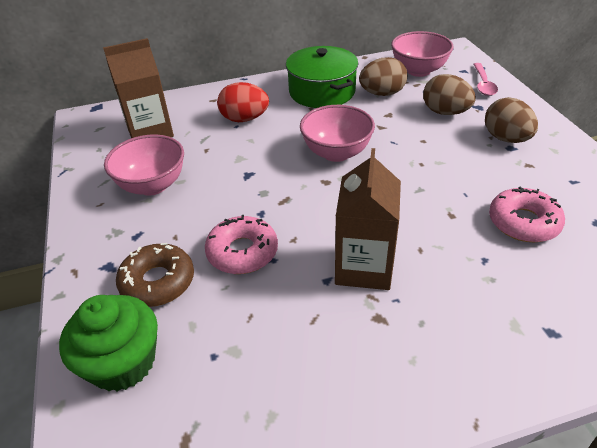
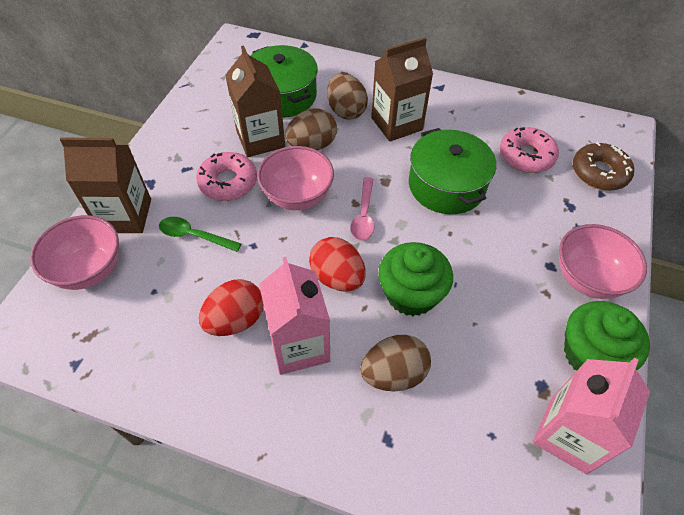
brown carton: [103,38,174,138] [335,148,401,290] = 2 -> [60,138,151,233] [225,46,285,157] [371,37,433,142] = 3
green cupcake: [59,295,158,392] = 1 -> [378,242,453,316] [564,301,650,370] = 2
green pot: [286,46,358,108] = 1 -> [250,45,318,118] [409,128,496,214] = 2
green spoon: none = 0 -> [159,217,241,252] = 1
pink carton: none = 0 -> [259,257,330,375] [533,357,650,474] = 2
red egg: [217,82,269,122] = 1 -> [199,279,264,336] [309,237,366,292] = 2

